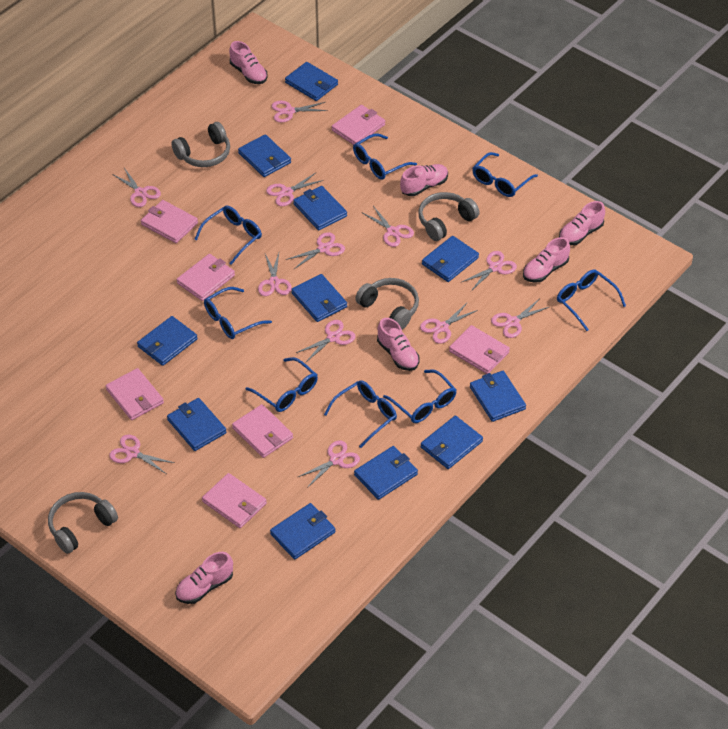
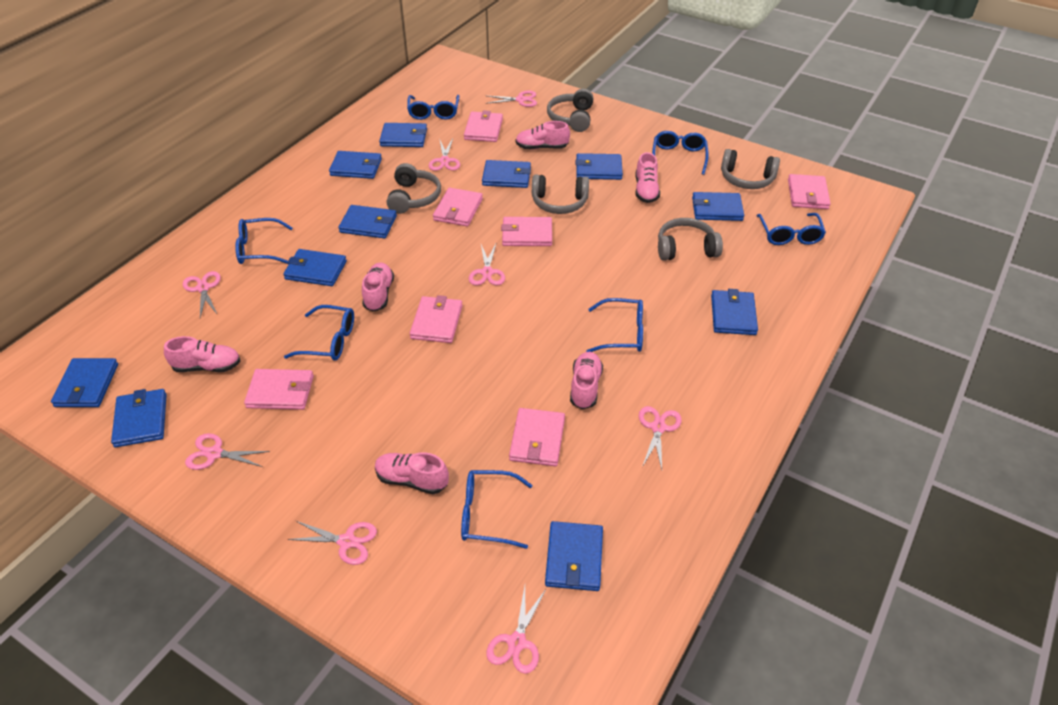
blue glasses: [195,205,262,265] [204,287,272,339] [245,357,318,412] [324,380,397,448] [353,133,417,180] [383,369,457,423] [472,152,538,197] [557,270,626,331] = 8 -> [235,218,293,264] [284,305,354,361] [407,95,460,120] [461,470,532,549] [586,298,643,352] [652,131,709,175] [757,213,826,245] = 7
grey headphones: [48,492,118,554] [171,122,230,167] [355,278,419,330] [418,192,479,241] = 4 -> [387,163,441,214] [532,175,589,214] [547,89,593,132] [658,218,723,261] [721,149,780,189] = 5
pink scissors: [109,435,174,474] [112,168,161,207] [258,253,292,296] [266,173,324,206] [271,101,328,122] [286,232,345,269] [296,320,356,362] [298,441,360,488] [363,206,414,247] [420,302,478,344] [462,251,517,291] [491,299,549,338] = 12 -> [183,271,221,318] [185,433,270,470] [287,521,377,565] [429,139,460,171] [469,244,505,285] [485,90,537,107] [486,586,547,674] [639,406,682,469] = 8

